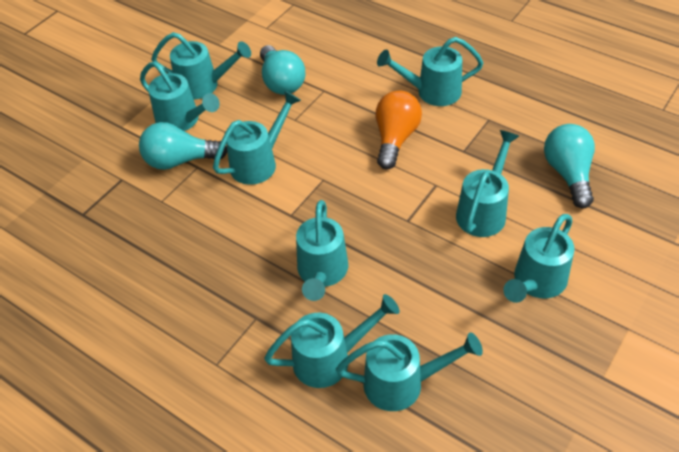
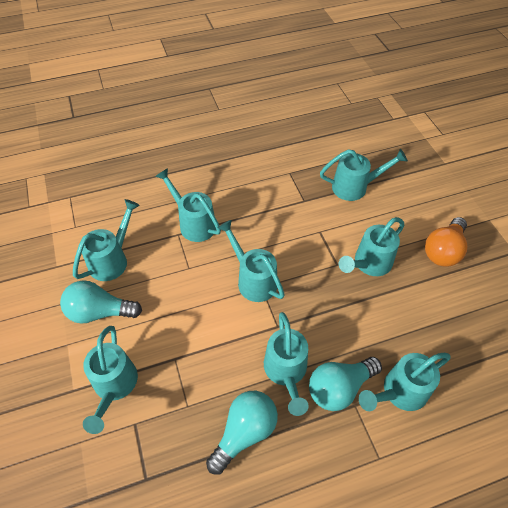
turquoise watering can: [140,62,220,131] [151,32,251,99] [213,91,301,185] [264,294,400,388] [296,200,348,301] [336,333,483,411] [377,37,483,106] [456,130,519,237] [504,214,574,303] = 9 -> [73,199,140,281] [83,326,138,434] [155,168,221,242] [217,220,285,302] [264,312,309,416] [320,149,408,201] [339,217,404,276] [359,353,451,411] = 8

